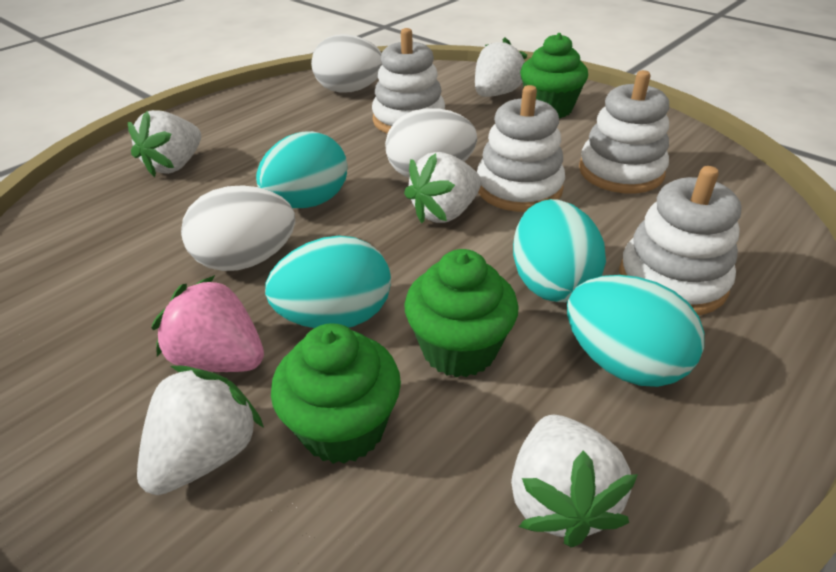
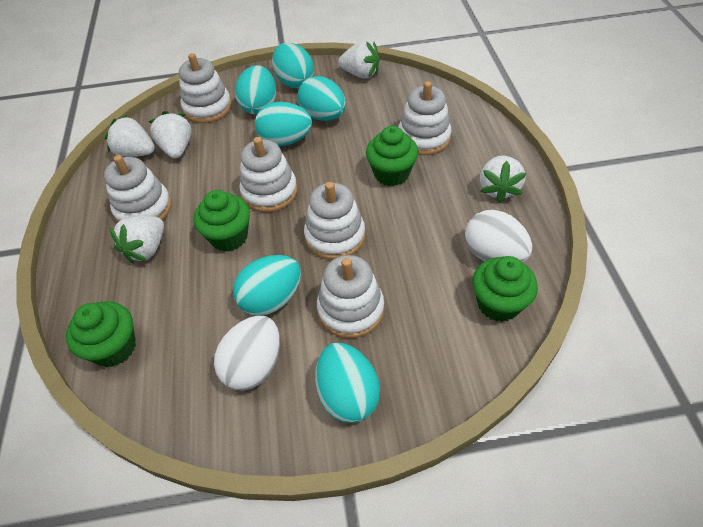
green cupcake: [271,323,401,464] [404,249,519,377] [520,33,588,118] = 3 -> [66,301,136,367] [194,190,250,251] [366,126,418,186] [472,256,538,322] = 4
pink strawberry: [152,275,264,372] = 1 -> none = 0
turquoise egg: [256,131,347,208] [265,236,391,328] [513,199,606,302] [567,275,704,387] = 4 -> [233,255,301,316] [235,65,276,114] [255,102,312,146] [272,43,314,88] [297,76,346,121] [315,343,380,423] = 6
white egg: [181,185,295,271] [311,34,382,93] [385,108,477,178] = 3 -> [214,316,280,391] [465,210,532,262] = 2
white stacking toy: [372,28,445,134] [477,85,565,212] [579,70,669,194] [619,166,741,315] = 4 -> [104,155,172,222] [179,53,232,123] [239,137,298,212] [304,182,365,260] [317,255,384,338] [398,81,452,155] = 6

